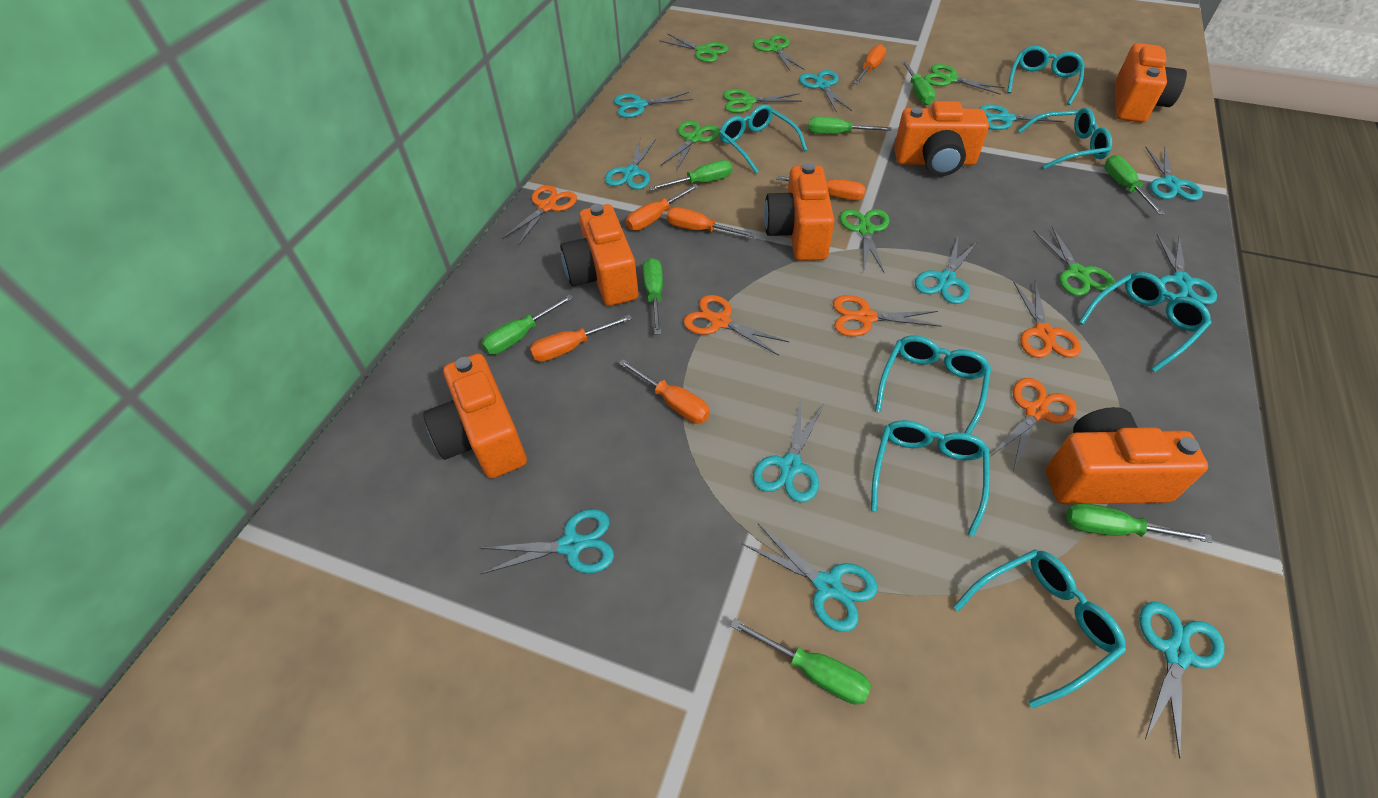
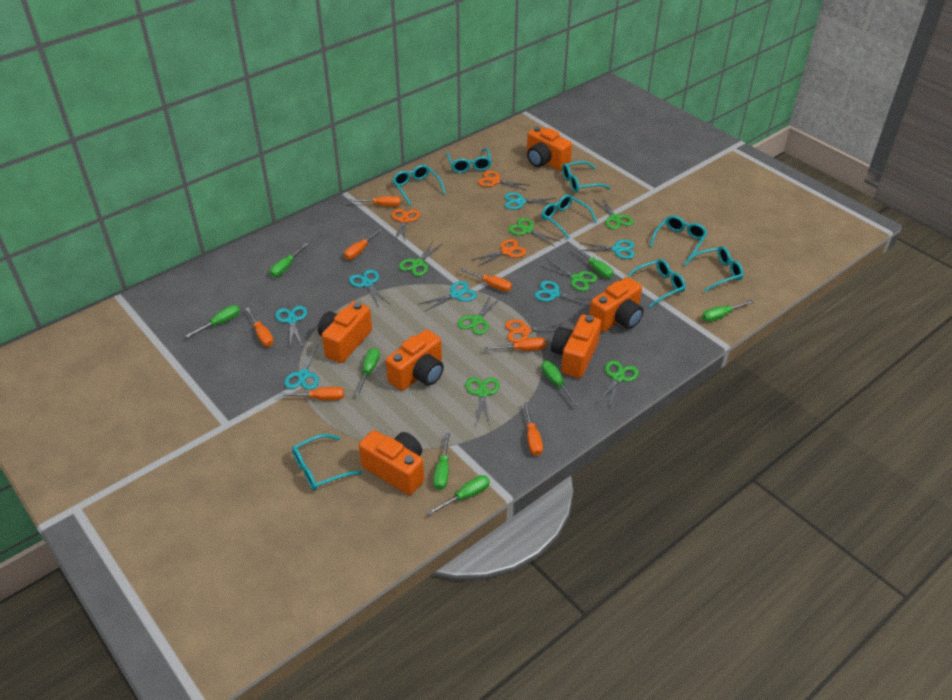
orange scissors: [502,185,577,245] [683,295,789,356] [833,295,941,337] [990,378,1077,471] [1013,281,1081,358] = 5 -> [392,209,420,241] [471,239,526,267] [478,171,528,191] [505,319,564,343] = 4
orange screwdriver: [530,315,632,362] [618,359,710,424] [626,184,699,231] [666,207,756,238] [776,176,866,200] [853,44,886,84] = 6 -> [246,308,274,347] [278,387,344,401] [344,228,383,260] [349,196,401,207] [460,268,512,292] [484,337,546,351] [523,402,543,456] = 7
turquoise glasses: [719,104,807,174] [871,420,990,537] [875,335,991,434] [953,549,1126,708] [1007,46,1085,105] [1017,108,1112,169] [1078,272,1211,372] = 7 -> [292,434,362,491] [392,165,446,206] [446,148,492,173] [541,194,597,239] [562,161,611,193] [627,259,686,307] [649,215,707,260] [683,246,744,292] = 8
turquoise scissors: [480,509,614,574] [605,139,656,190] [614,92,693,118] [743,523,878,632] [753,400,824,503] [799,70,852,113] [915,237,978,304] [979,104,1066,130] [1139,602,1225,759] [1145,146,1203,201] [1157,234,1217,305] = 11 -> [275,306,307,349] [284,345,319,390] [349,269,390,307] [419,281,477,312] [504,192,556,210] [534,281,592,307] [580,240,635,259] = 7

